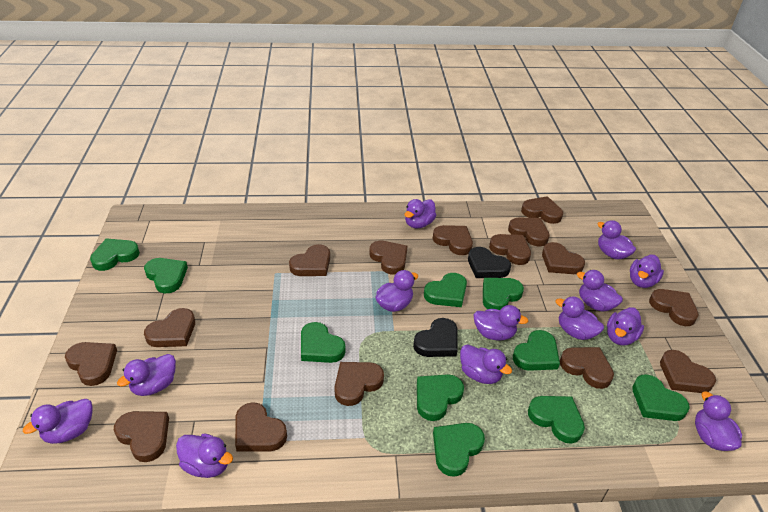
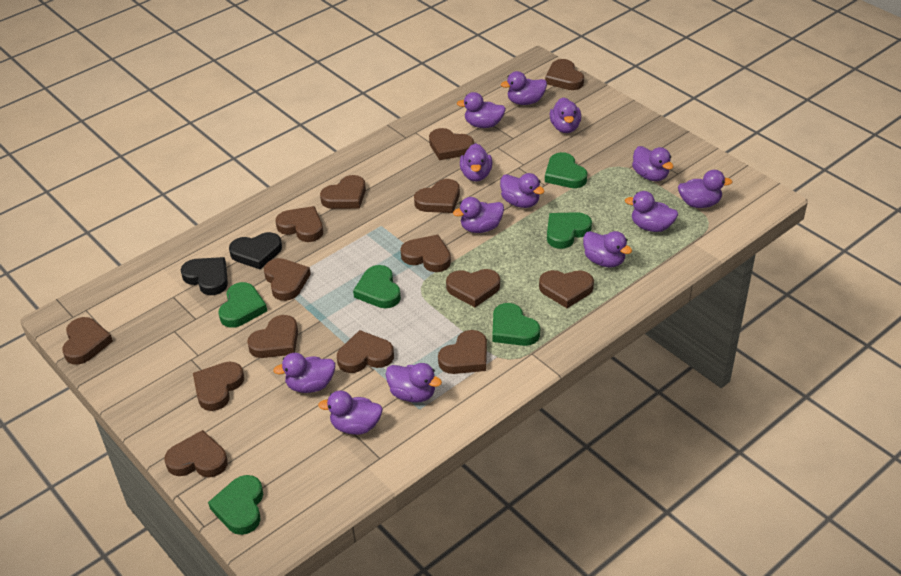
green heart: [90,238,140,271] [144,258,188,293] [301,322,346,363] [417,374,464,421] [424,273,467,307] [433,423,485,477] [483,278,524,310] [513,330,560,371] [528,396,585,444] [632,374,690,421] = 10 -> [208,475,263,535] [218,282,267,328] [353,265,401,308] [493,303,540,346] [545,152,587,188] [547,212,592,249] = 6

